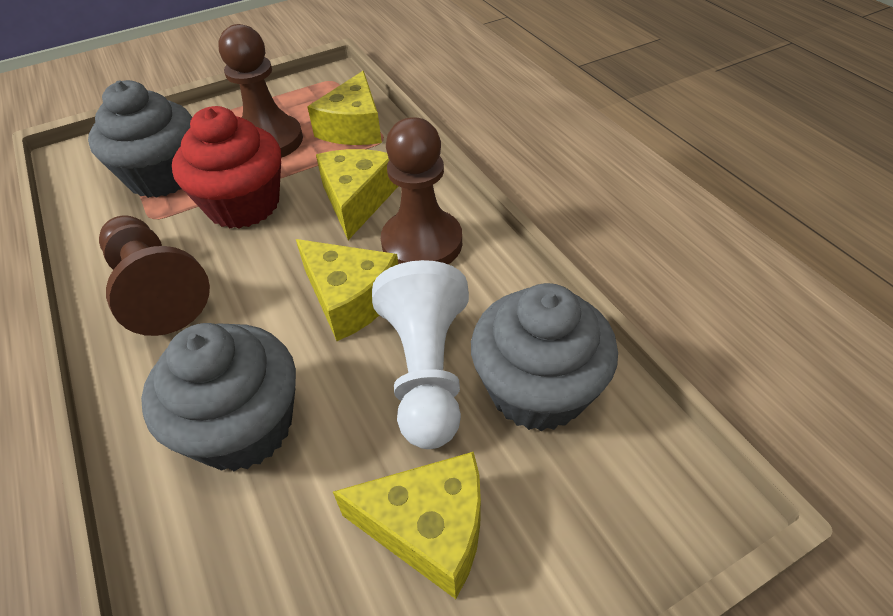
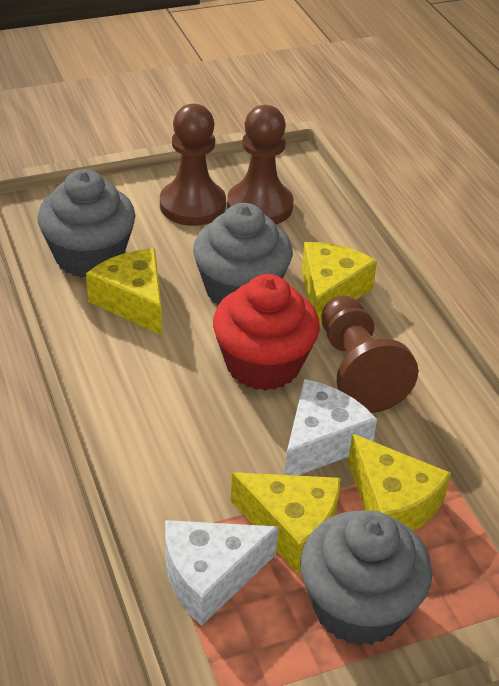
white cheese: none = 0 -> [165,520,279,626] [284,379,377,476] = 2
white pawn: [372,260,469,449] = 1 -> none = 0

